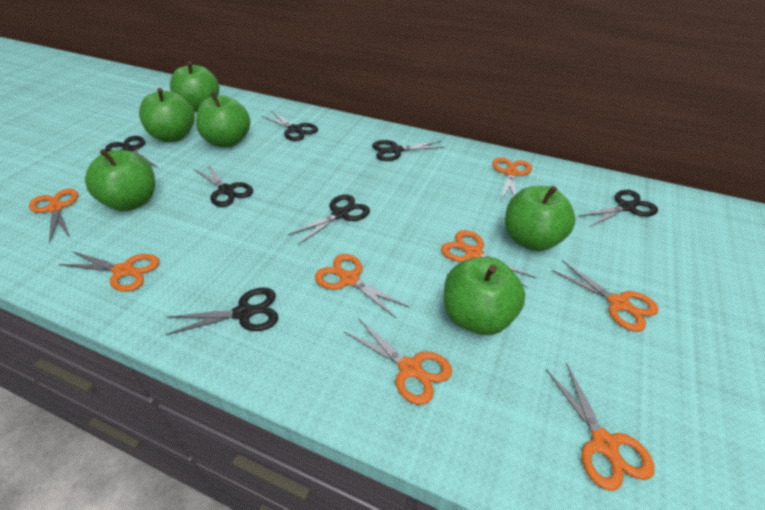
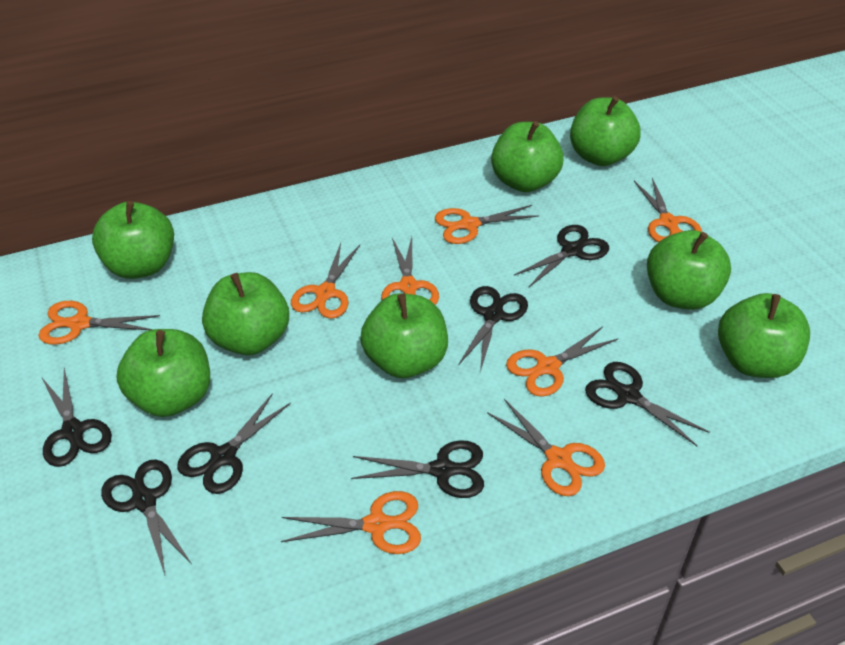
green apple: [85,149,155,211] [139,88,195,142] [170,62,219,112] [196,92,250,147] [444,257,525,335] [505,186,576,251] = 6 -> [92,201,174,279] [116,329,210,417] [202,272,289,355] [360,293,448,378] [491,121,564,192] [570,96,641,166] [647,230,731,310] [718,293,810,378] = 8

